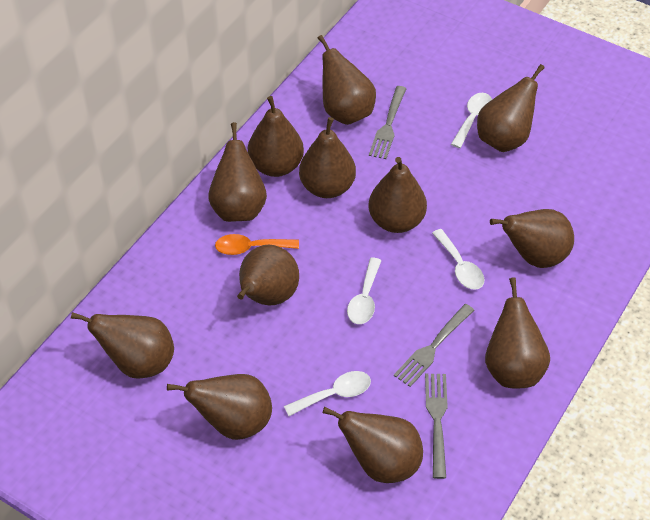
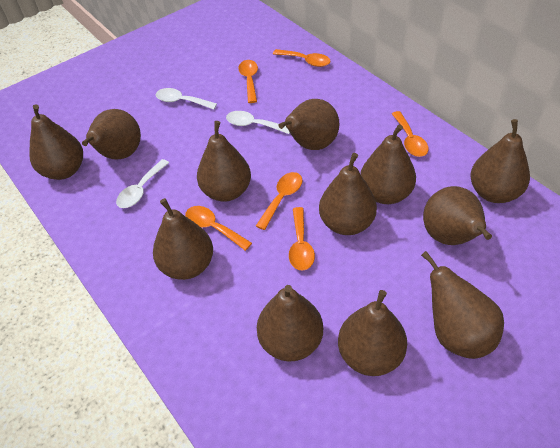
grey fork: [369,86,407,159] [394,304,475,387] [425,374,448,479] = 3 -> none = 0
orange spoon: [215,234,299,255] = 1 -> [185,206,252,251] [239,60,258,103] [256,172,303,230] [273,49,330,67] [289,207,315,271] [392,111,429,157] = 6
white spoon: [284,371,371,416] [347,258,382,324] [432,229,485,290] [451,93,492,148] = 4 -> [116,159,169,208] [155,88,217,110] [226,111,290,134] = 3

